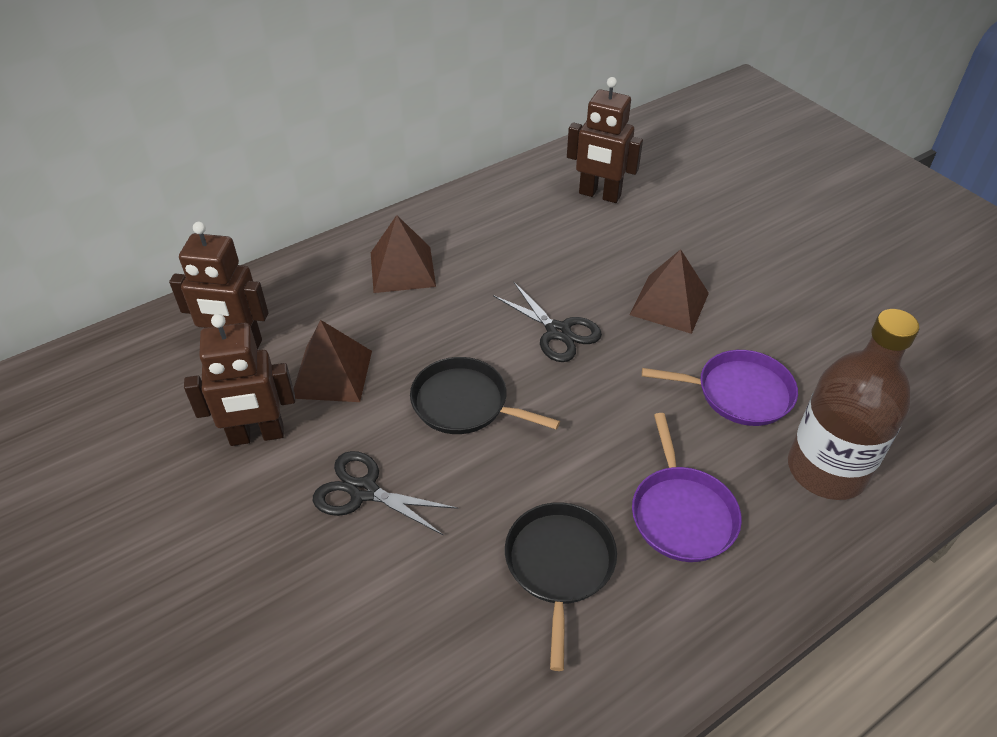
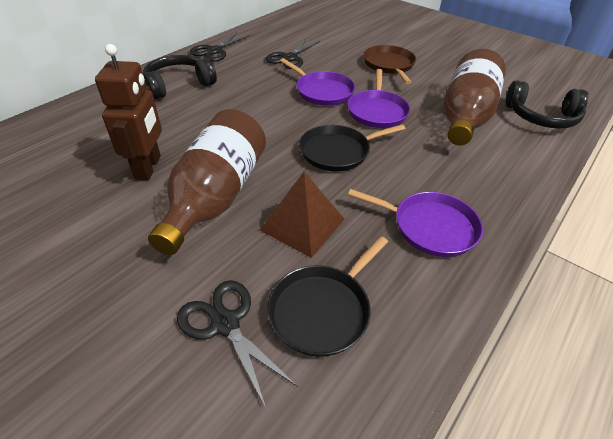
black headphones: none = 0 -> [143,55,217,100] [506,80,589,129] = 2
black scissors: [313,451,458,535] [493,282,602,362] = 2 -> [177,280,297,408] [190,33,250,62] [265,39,320,69] = 3
brown bottle: [788,309,919,500] = 1 -> [148,109,266,255] [443,49,506,146] = 2
brown pan: none = 0 -> [363,45,416,84] = 1
brown pyramid: [294,320,372,402] [371,215,436,293] [629,249,709,334] = 3 -> [260,172,345,258] = 1
brown robot: [169,222,268,350] [184,314,295,446] [567,77,643,203] = 3 -> [95,44,162,180] = 1
purple pan: [632,413,742,562] [642,350,798,426] = 2 -> [280,58,355,106] [347,69,410,128] [348,189,483,257] = 3

